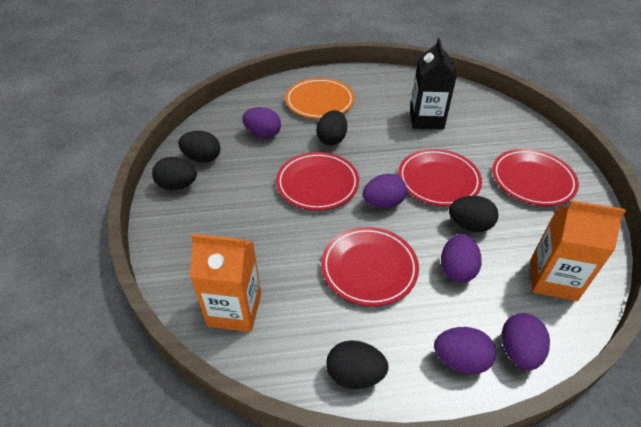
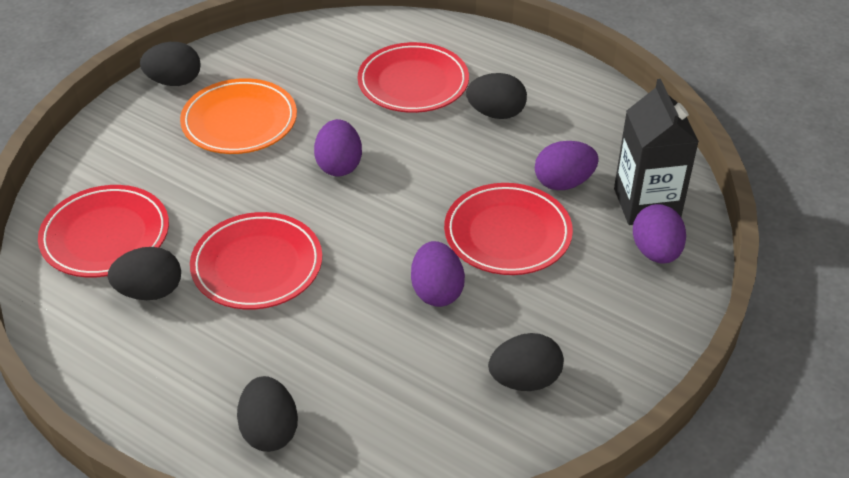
orange carton: [190,234,261,332] [531,200,626,301] = 2 -> none = 0
purple egg: [242,107,281,138] [362,174,407,209] [434,327,496,374] [441,234,482,283] [502,313,550,370] = 5 -> [314,119,362,177] [411,241,465,307] [535,141,599,190] [633,204,686,264] = 4

